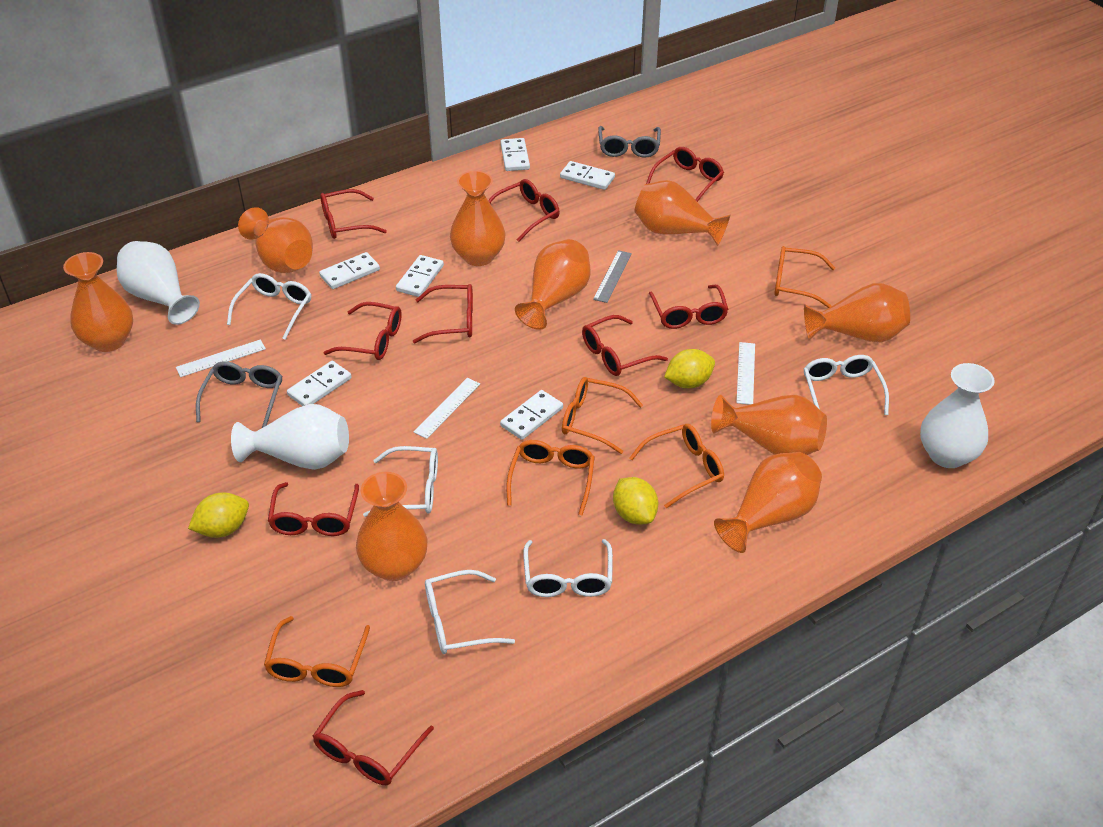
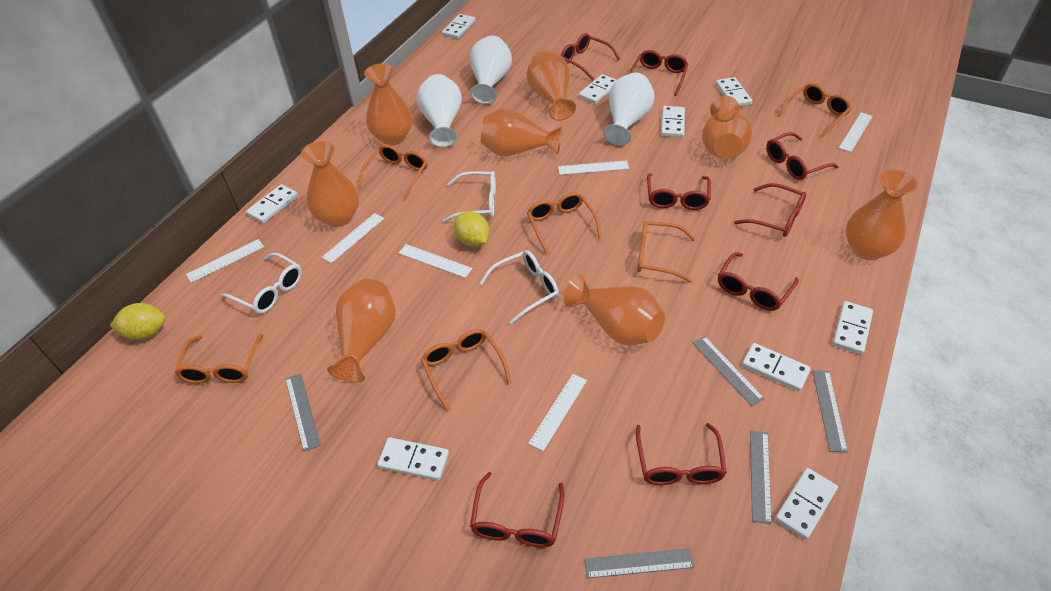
grey glasses: [196,361,282,428] [598,126,661,158] = 2 -> none = 0
grey ruler: [593,250,632,303] = 1 -> [285,373,321,452] [584,548,695,579] [692,336,765,406] [750,430,772,524] [813,370,848,453] = 5
orange glasses: [264,616,370,687] [507,440,595,515] [562,377,643,454] [630,424,724,508] [774,246,835,308] = 5 -> [174,333,264,384] [358,144,428,200] [421,329,511,412] [527,192,602,255] [637,221,696,283] [778,83,852,138] = 6
orange vase: [63,252,133,352] [238,207,313,273] [356,472,427,581] [450,171,505,266] [515,239,590,330] [634,180,730,246] [711,395,827,455] [714,452,822,553] [804,283,910,343] = 9 -> [301,141,359,227] [327,279,396,383] [364,64,412,145] [481,108,562,156] [527,51,576,121] [564,274,665,346] [702,96,752,159] [846,169,918,260] = 8
red glasses: [268,482,359,536] [313,690,434,785] [320,189,387,239] [323,302,402,360] [413,284,473,343] [488,179,560,242] [582,315,668,376] [646,147,724,202] [649,285,728,329] = 9 -> [470,472,565,547] [561,33,620,81] [630,50,688,96] [636,423,727,485] [647,173,711,210] [718,252,799,311] [734,183,807,237] [766,132,839,180] = 8
white domino: [287,361,352,406] [319,252,380,289] [396,255,444,297] [500,138,530,171] [500,390,563,440] [560,161,615,190] = 6 -> [246,184,298,223] [377,437,449,481] [442,14,476,39] [579,74,616,104] [661,106,685,138] [715,77,752,107] [742,343,811,391] [775,468,838,540] [833,301,873,354] = 9
white glasses: [227,273,311,340] [363,446,438,517] [425,570,515,654] [523,539,613,597] [804,355,889,415] = 5 -> [221,253,302,314] [443,171,496,222] [479,250,559,324] = 3
white ruler: [176,339,266,377] [414,378,480,439] [736,342,755,405] = 3 -> [186,239,264,283] [322,213,384,263] [399,244,472,278] [528,374,587,451] [558,160,629,175] [839,112,873,152] = 6
yellow lemon: [188,492,249,538] [613,477,658,525] [664,349,715,388] = 3 -> [110,303,166,340] [454,211,489,247] = 2

